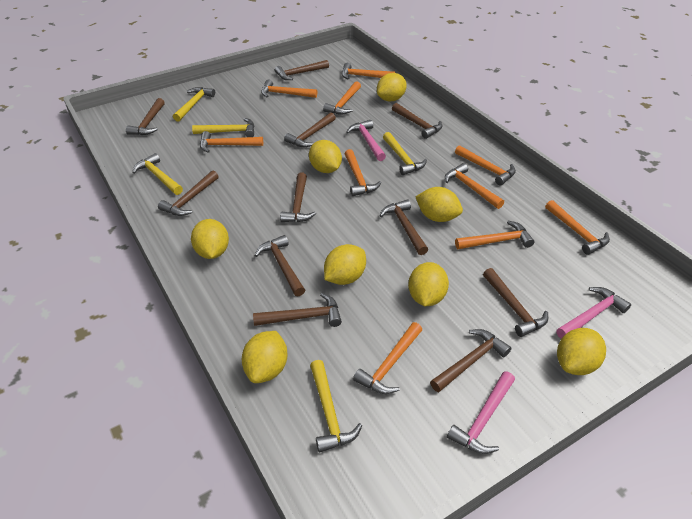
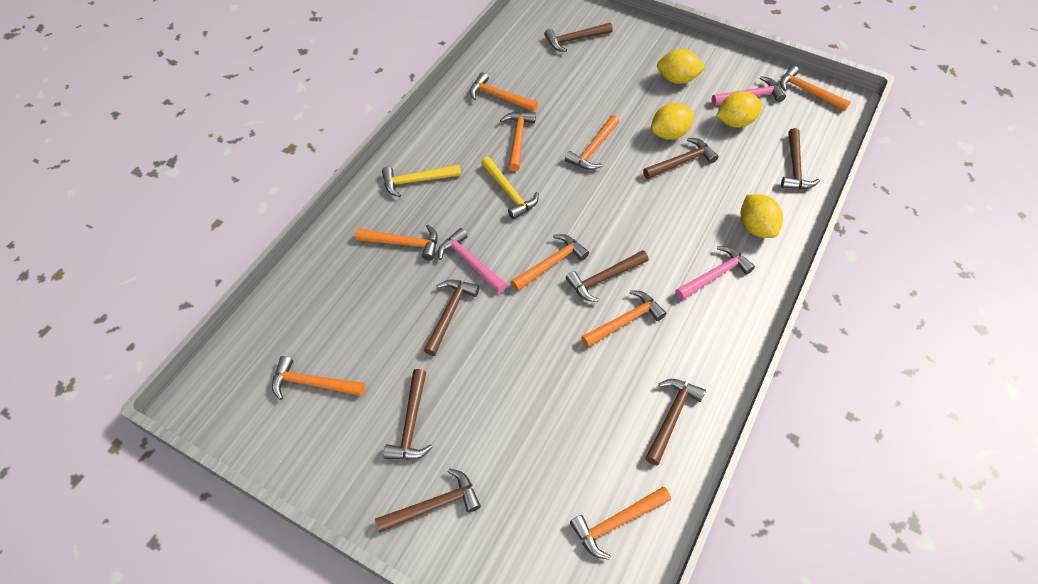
brown hammer: [126,98,165,135] [158,171,219,216] [253,293,342,327] [254,235,305,297] [275,60,329,80] [280,173,316,222] [284,113,336,147] [380,199,428,255] [392,103,442,139] [430,329,512,392] [483,268,548,337] = 11 -> [375,468,481,533] [383,369,433,460] [424,279,480,356] [544,23,613,52] [566,250,649,302] [643,138,718,179] [645,379,706,465] [781,128,820,189] = 8
orange hammer: [200,131,263,153] [261,79,317,98] [323,81,361,114] [342,63,395,79] [345,149,381,196] [353,322,422,394] [445,163,504,209] [455,145,516,186] [455,221,534,249] [545,200,610,255] = 10 -> [272,356,365,400] [356,225,438,261] [470,73,538,112] [500,112,536,171] [511,234,589,291] [565,115,620,170] [570,487,671,560] [581,290,666,348] [780,65,850,111] = 9
yellow hammer: [132,153,183,195] [173,87,215,122] [192,118,254,137] [310,360,362,453] [383,132,427,175] = 5 -> [382,164,461,197] [481,157,539,219] = 2
yellow lemon: [191,219,229,259] [242,331,287,383] [309,140,342,173] [324,244,366,285] [377,73,407,101] [408,262,449,306] [416,187,463,222] [557,328,606,375] = 8 -> [651,103,695,140] [657,49,706,84] [716,92,763,128] [741,194,783,238] = 4

